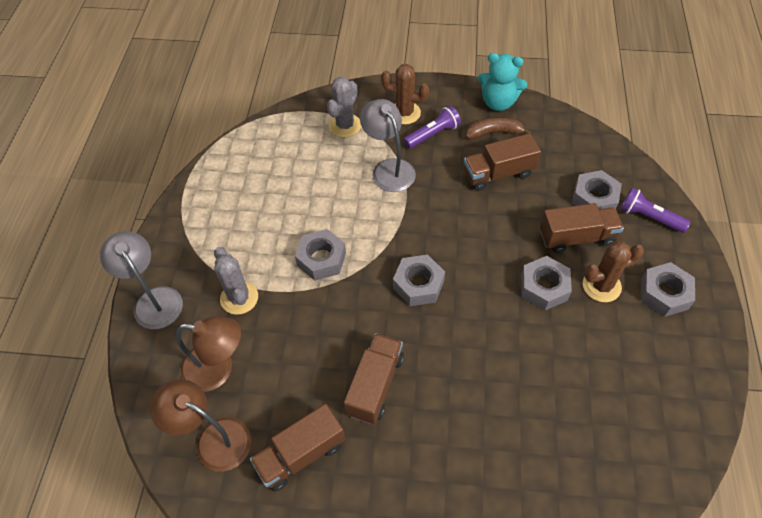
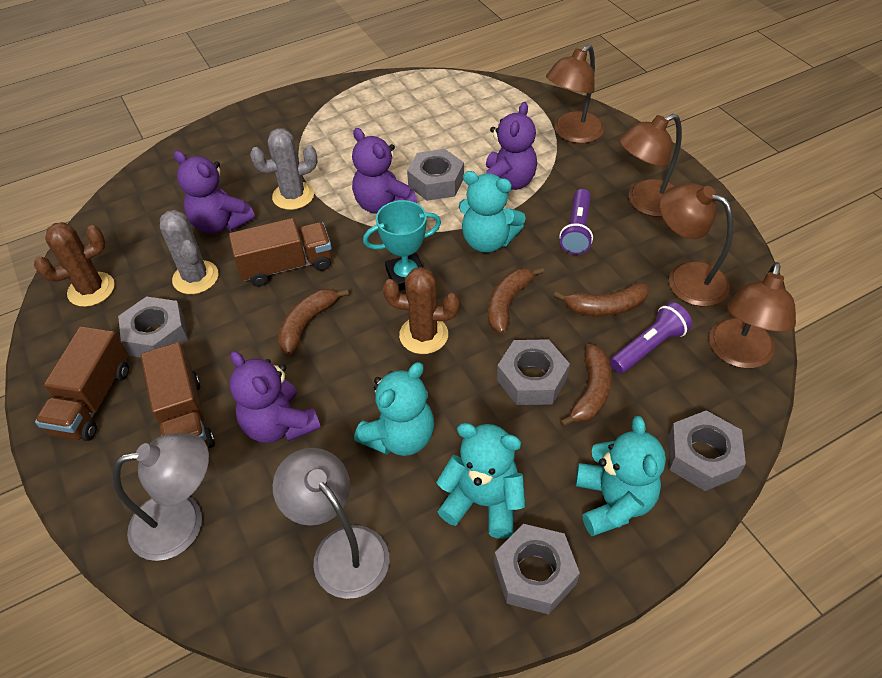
brown banana: [466,117,532,139] = 1 -> [278,289,349,355] [488,267,544,334] [554,283,649,316] [560,344,612,427] = 4
brown lamp: [150,379,252,472] [176,316,241,392] = 2 -> [546,45,604,143] [619,114,682,217] [660,183,733,306] [709,262,796,368] = 4
brown truck: [250,404,345,492] [344,333,404,424] [464,133,541,191] [540,203,624,253] = 4 -> [35,326,129,441] [141,342,215,448] [229,218,332,287] = 3
purple teddy bear: none = 0 -> [174,151,255,234] [229,351,321,443] [352,128,417,214] [486,102,537,190] = 4
turquoise teddy bear: [478,53,527,111] = 1 -> [354,362,434,456] [436,423,526,539] [459,171,526,253] [576,416,666,536] = 4
turquoise trophy: none = 0 -> [363,200,441,291] = 1

